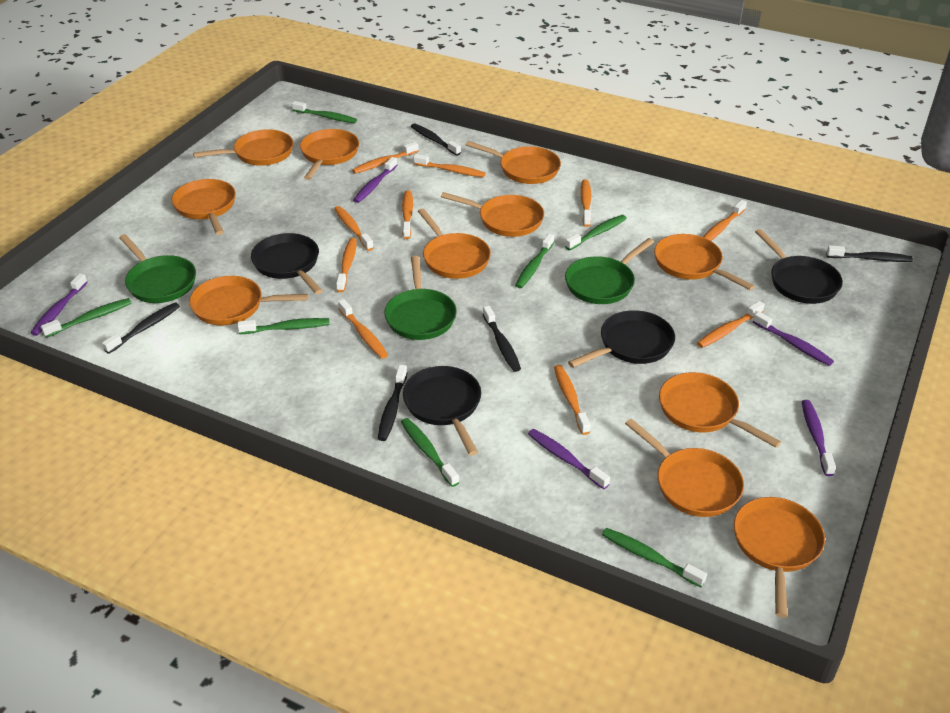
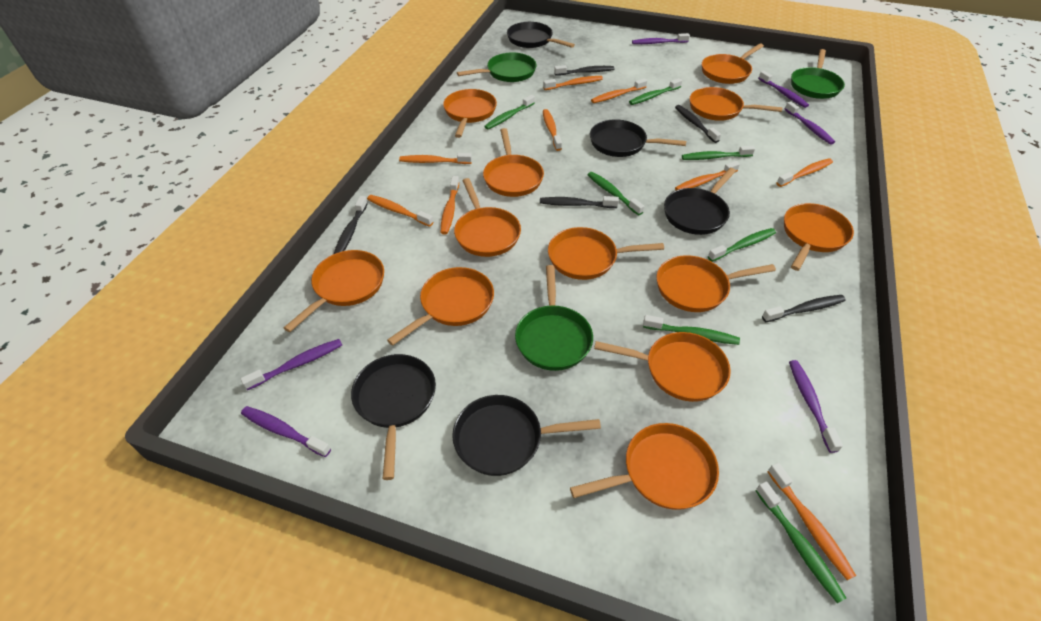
black pan: [251,233,323,294] [403,366,481,455] [568,310,675,368] [755,229,843,304] = 4 -> [351,354,436,480] [452,395,601,476] [507,22,575,48] [590,119,686,157] [664,168,736,235] = 5
orange pan: [171,179,236,235] [189,276,308,325] [193,129,293,166] [300,129,359,180] [418,208,491,279] [441,192,544,237] [466,141,561,184] [625,418,744,517] [654,234,755,290] [659,372,781,448] [734,497,825,618] = 11 -> [284,250,384,332] [387,267,494,346] [443,89,497,138] [454,178,521,257] [483,128,544,197] [548,227,664,280] [570,423,719,510] [594,332,731,402] [656,255,776,312] [690,87,782,121] [702,43,764,84] [784,203,854,271] = 12
orange toothbrush: [334,206,374,251] [336,238,357,292] [338,299,388,359] [352,142,419,174] [402,190,413,239] [414,154,486,177] [554,365,591,435] [580,179,591,227] [697,301,765,348] [703,200,747,241] = 10 -> [367,195,433,227] [399,153,472,164] [441,176,459,235] [543,76,603,90] [543,109,562,151] [591,78,647,103] [675,161,740,190] [767,463,856,580] [777,158,833,187] = 9
purple toothbrush: [30,273,87,336] [353,157,397,203] [528,429,610,489] [753,311,834,366] [802,400,836,476] = 5 -> [241,339,342,390] [241,406,331,457] [632,33,690,44] [758,71,809,108] [784,101,835,145] [789,360,843,453] = 6

